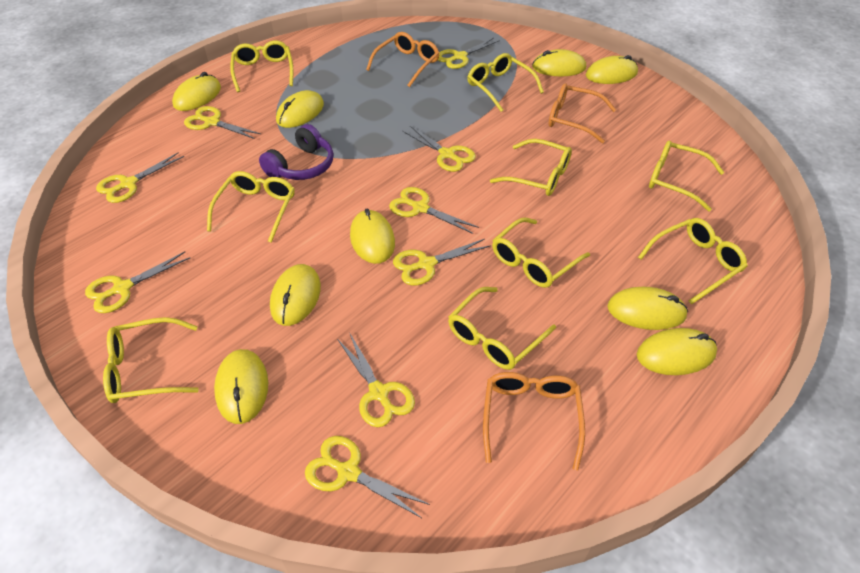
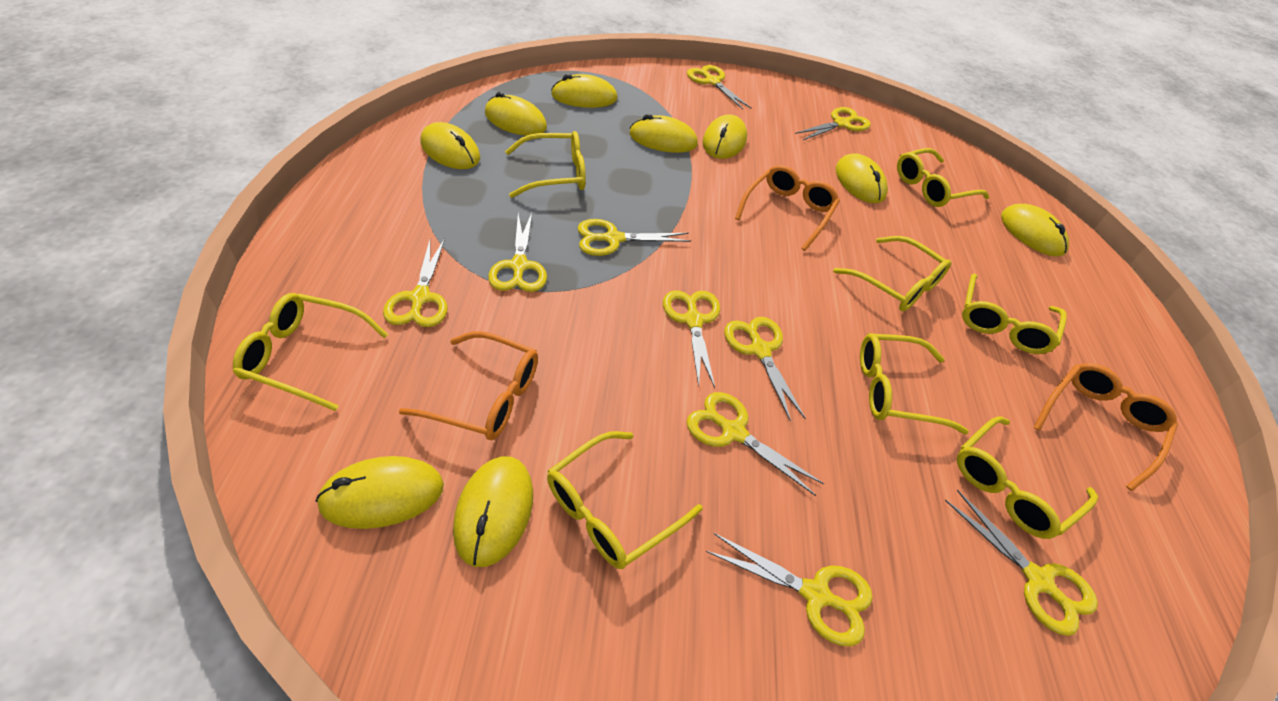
purple headphones: [259,124,333,180] = 1 -> none = 0
yellow glasses: [103,317,199,403] [207,171,295,243] [230,41,293,92] [448,287,556,370] [467,53,544,112] [490,139,572,196] [492,217,590,288] [638,218,748,304] [649,141,724,211] = 9 -> [233,293,389,411] [505,131,586,198] [547,431,703,569] [833,236,951,311] [860,333,969,434] [897,148,989,207] [957,416,1098,539] [962,274,1067,354] = 8
yellow scissors: [85,252,190,313] [96,152,184,203] [184,106,261,139] [305,436,430,518] [337,332,415,427] [389,187,479,234] [393,239,491,286] [402,126,476,172] [438,38,500,69] = 9 -> [383,238,448,327] [488,213,547,292] [578,219,691,256] [663,290,720,388] [686,392,824,496] [687,65,752,109] [706,533,873,646] [724,317,806,422] [795,107,871,141] [945,490,1098,636] = 10

